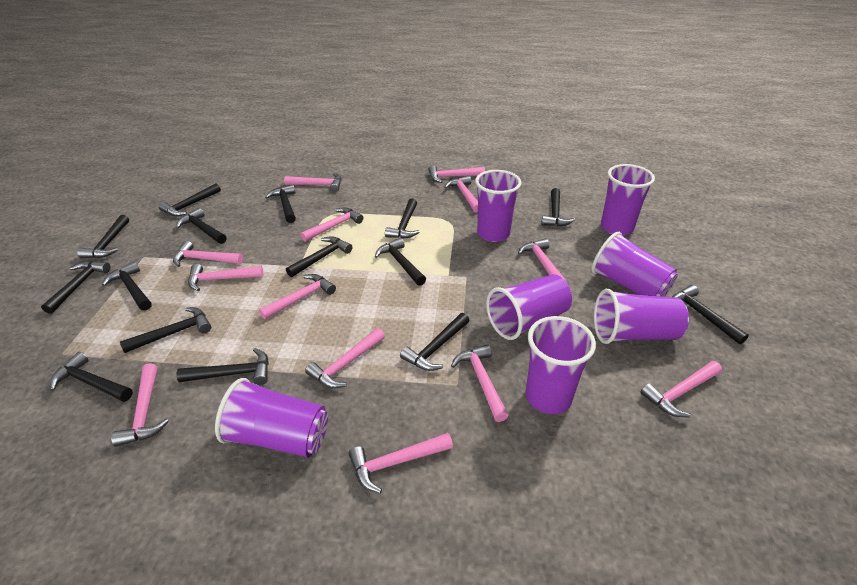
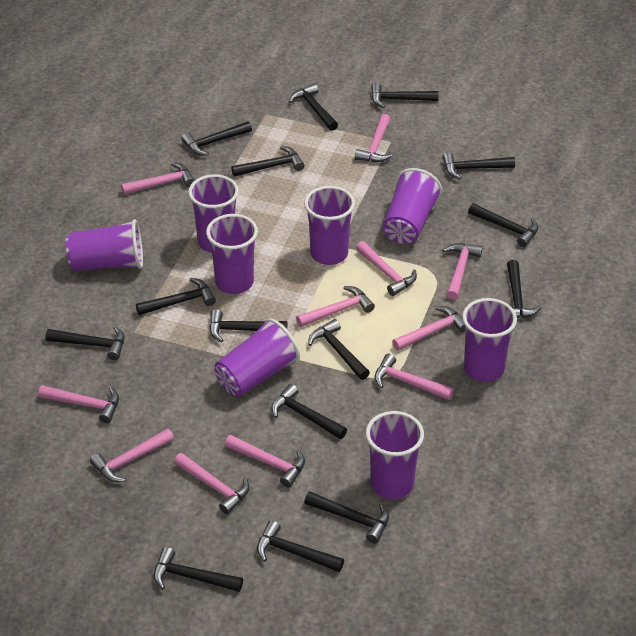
pink hammer: [111,363,169,447] [173,241,243,267] [188,264,263,291] [259,274,336,320] [284,173,341,192] [300,207,363,242] [305,328,385,388] [349,433,453,493] [428,165,485,183] [444,176,478,213] [451,344,509,422] [518,238,567,282] [640,361,722,418] = 13 -> [38,385,119,423] [90,428,174,482] [121,162,195,195] [174,453,249,514] [225,435,305,488] [296,286,375,327] [355,114,392,162] [356,241,417,296] [375,354,454,400] [392,306,465,351] [443,243,483,300] = 11
purple cup: [215,378,328,458] [475,170,521,242] [486,274,572,340] [526,316,596,414] [592,232,678,297] [594,289,689,344] [601,164,655,236] = 7 -> [66,219,143,271] [188,174,239,253] [206,214,258,294] [214,319,300,397] [304,186,355,265] [366,411,424,499] [382,168,442,244] [462,298,517,382] = 8

